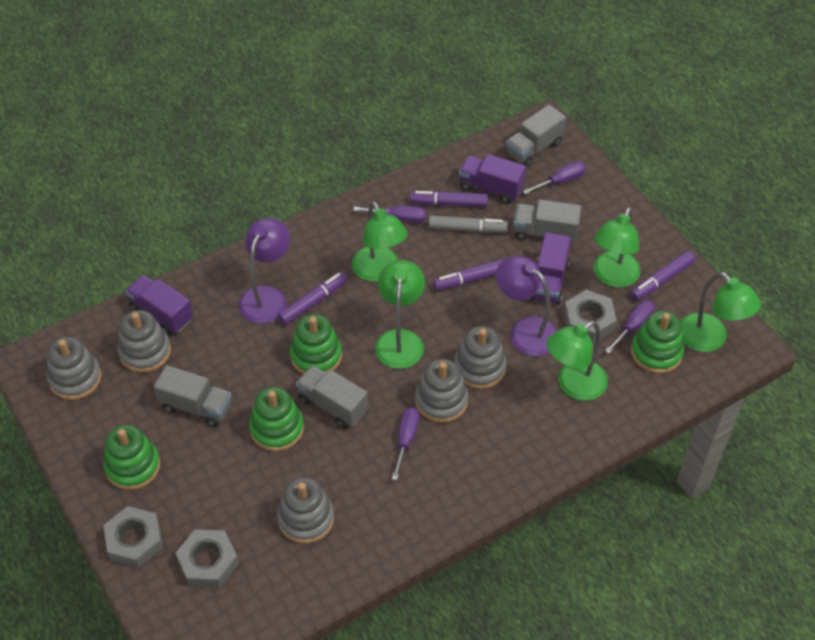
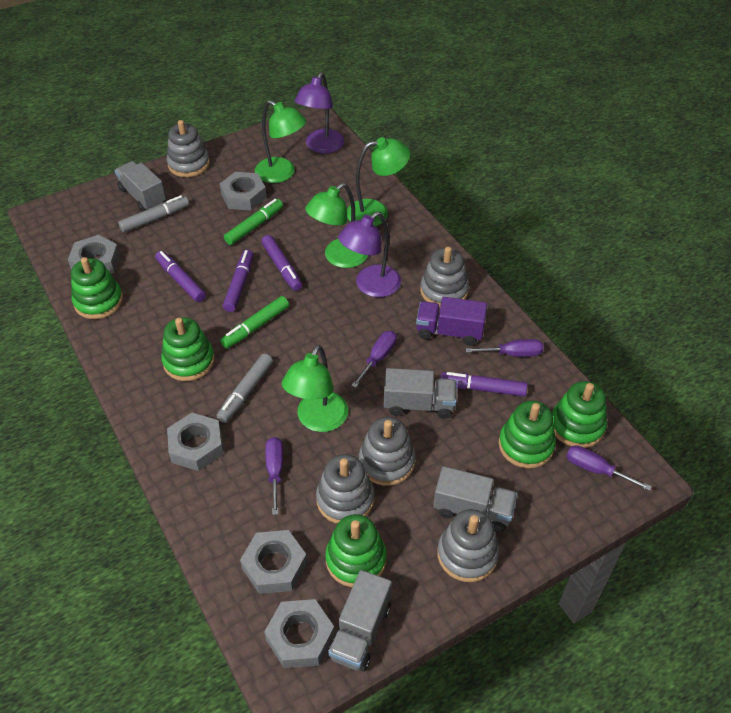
green lamp: [352,202,408,282] [375,260,425,369] [547,321,608,401] [594,207,640,288] [680,272,761,352] = 5 -> [255,100,307,183] [282,345,348,432] [305,183,368,268] [347,137,410,226] = 4
green marker: none = 0 -> [220,296,289,349] [224,199,283,245] = 2
green stacking toy: [103,425,160,490] [249,387,304,451] [290,314,342,374] [631,311,684,373] = 4 -> [71,257,123,319] [161,317,215,381] [325,514,387,587] [499,401,556,468] [552,381,607,448] = 5
grey marker: [429,216,508,233] = 1 -> [118,195,189,233] [217,354,273,423] = 2
grey nut: [103,506,163,568] [176,529,239,588] [564,290,617,343] = 3 -> [68,235,120,274] [167,413,224,471] [220,172,267,211] [240,530,307,594] [264,599,335,668] = 5
purple truck: [125,275,193,335] [459,154,526,204] [530,233,571,305] = 3 -> [416,297,487,346] = 1

